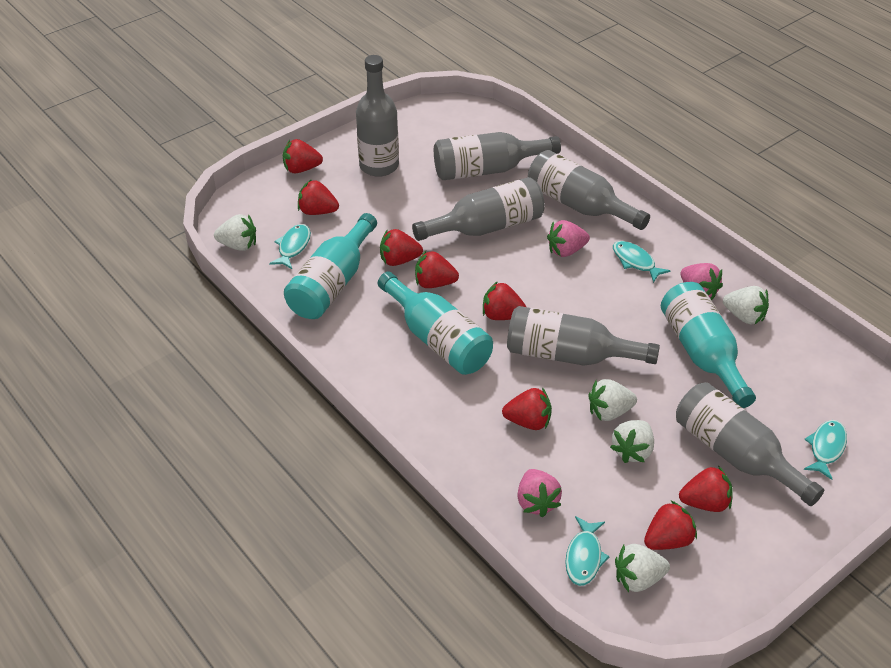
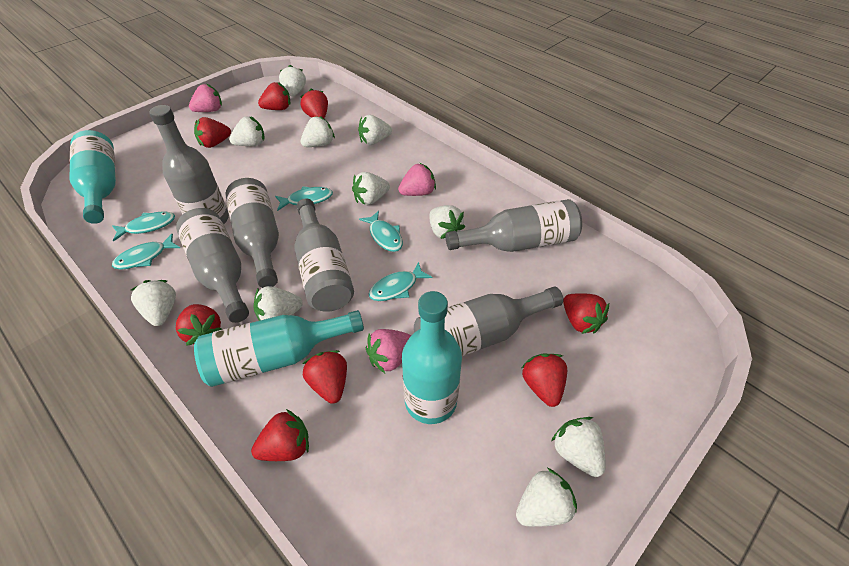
turquoise fish: [269,224,311,269] [565,516,610,586] [613,241,671,283] [803,420,847,480] = 4 -> [112,211,175,241] [112,234,180,270] [275,186,333,211] [359,211,403,252] [369,262,432,301] = 5
white strawberry: [214,214,256,251] [588,379,637,421] [610,420,654,463] [615,544,670,592] [723,286,769,324] = 5 -> [131,280,176,326] [229,116,265,146] [253,286,303,321] [279,65,306,97] [300,116,335,147] [352,172,390,205] [358,115,392,145] [430,205,465,239] [516,468,577,527] [551,417,606,477] = 10

